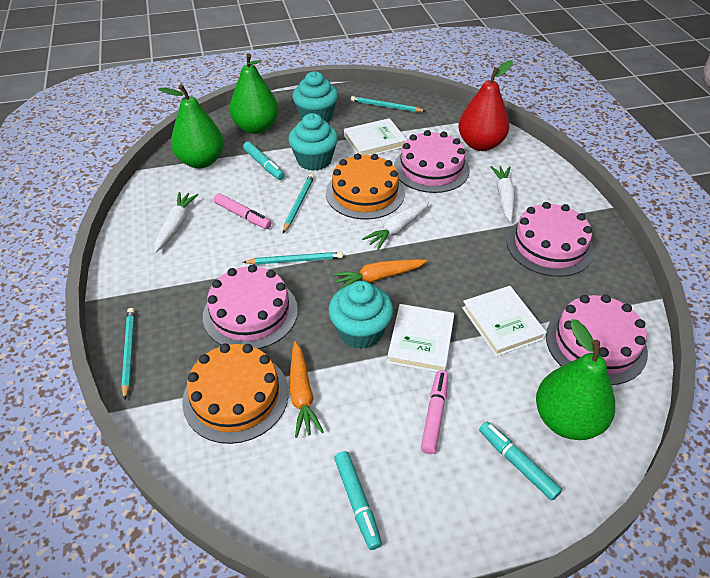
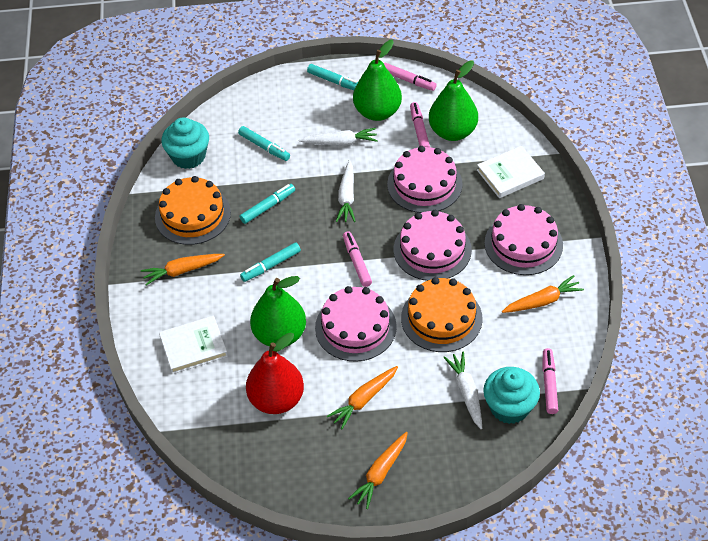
orange carrot: [289,341,324,438] [332,259,427,290] = 2 -> [141,254,225,286] [327,366,398,429] [348,432,408,509] [502,275,584,313] = 4
pink marker: [214,193,271,229] [421,370,448,454] = 2 -> [343,231,372,287] [384,63,437,91] [410,102,430,147] [543,348,558,414] = 4
turquoise cupcake: [288,113,338,171] [292,71,338,123] [329,281,393,349] = 3 -> [161,117,209,169] [483,367,540,424] = 2
turquoise marker: [243,142,285,180] [334,451,382,550] [479,422,562,500] = 3 -> [238,126,290,161] [240,184,295,224] [240,242,301,282] [307,64,358,90] = 4
turquoise pencil: [121,308,135,400] [243,252,343,265] [283,174,314,233] [351,96,425,112] = 4 -> none = 0
white book: [344,118,407,155] [387,304,454,372] [462,286,547,357] = 3 -> [159,315,228,374] [477,146,545,198] = 2

